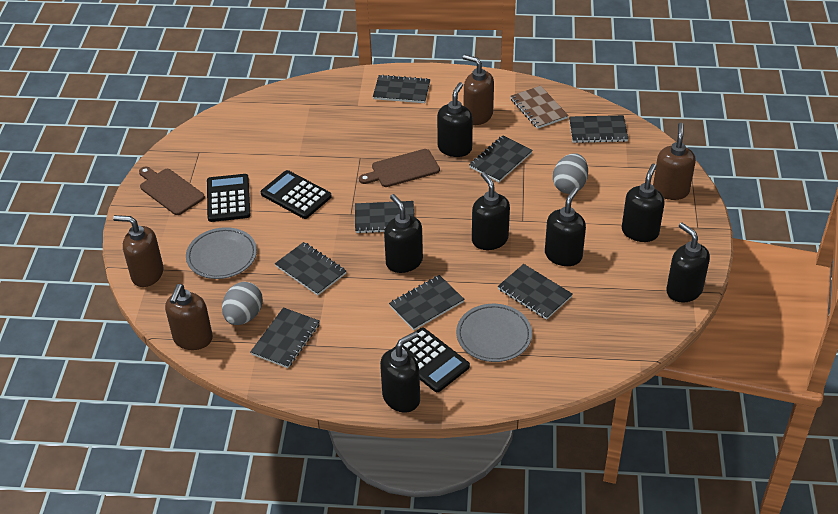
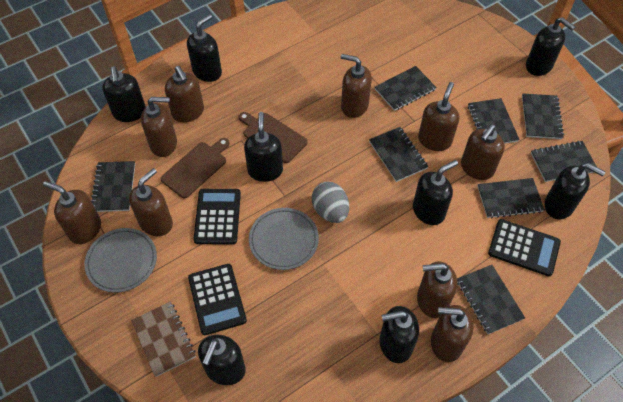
black soap dispenser: [380,331,420,413] [384,194,423,273] [437,82,473,157] [472,172,510,250] [545,187,586,266] [622,164,665,242] [666,222,710,303] = 7 -> [102,67,146,122] [187,14,222,82] [198,335,246,385] [244,112,283,182] [379,306,419,363] [413,160,458,225] [526,17,575,76] [545,163,605,220] = 8
brown soap dispenser: [113,215,164,287] [165,284,213,350] [463,55,494,125] [653,123,696,200] = 4 -> [43,181,101,244] [129,168,173,236] [141,97,177,157] [165,66,204,122] [341,54,372,118] [417,261,458,318] [418,82,459,151] [431,305,474,362] [461,124,505,180] = 9
grey egg: [222,282,263,325] [553,153,588,194] = 2 -> [312,182,349,223] = 1

